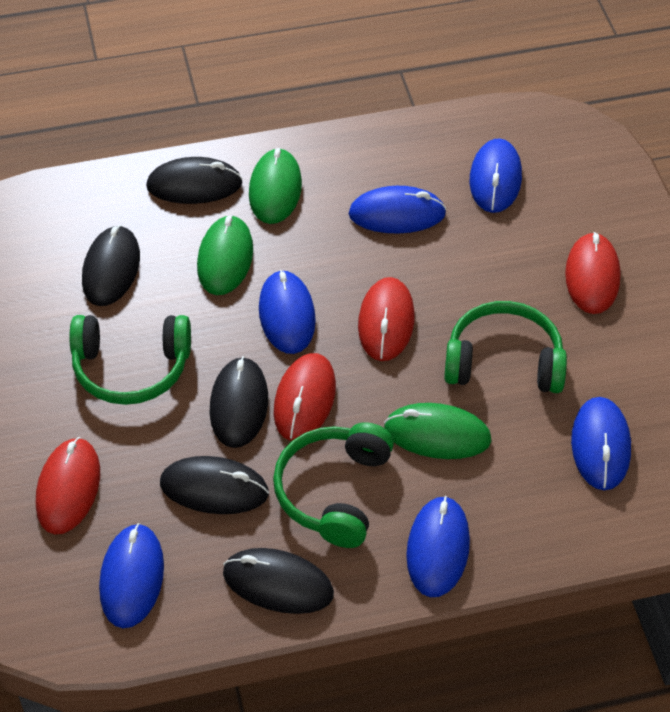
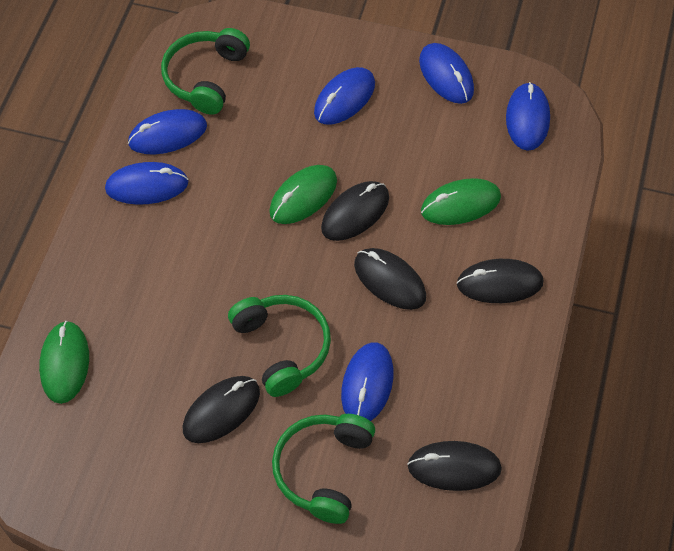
red mouse: [36,437,100,534] [274,353,336,441] [358,277,415,361] [565,232,621,314] = 4 -> none = 0

